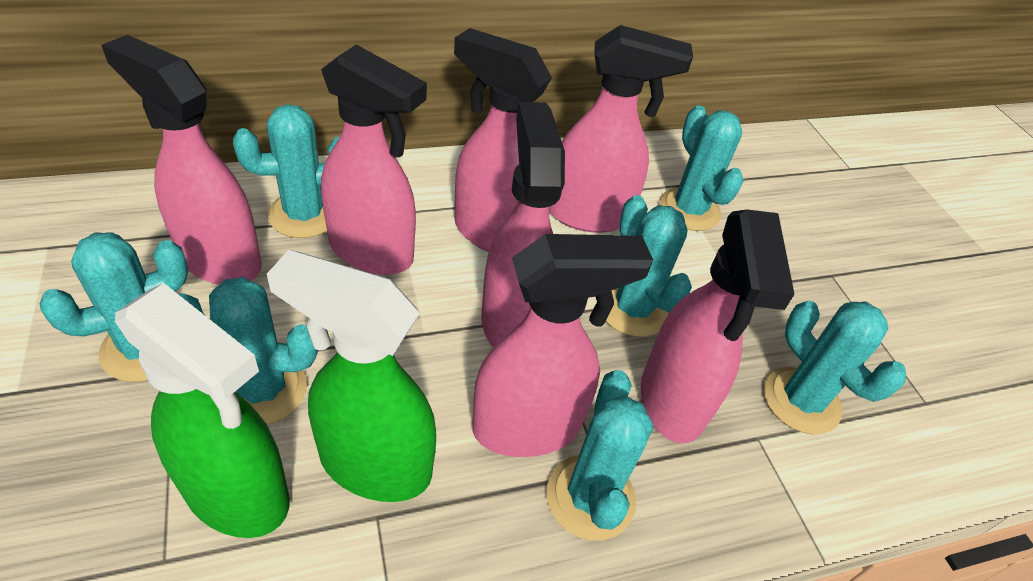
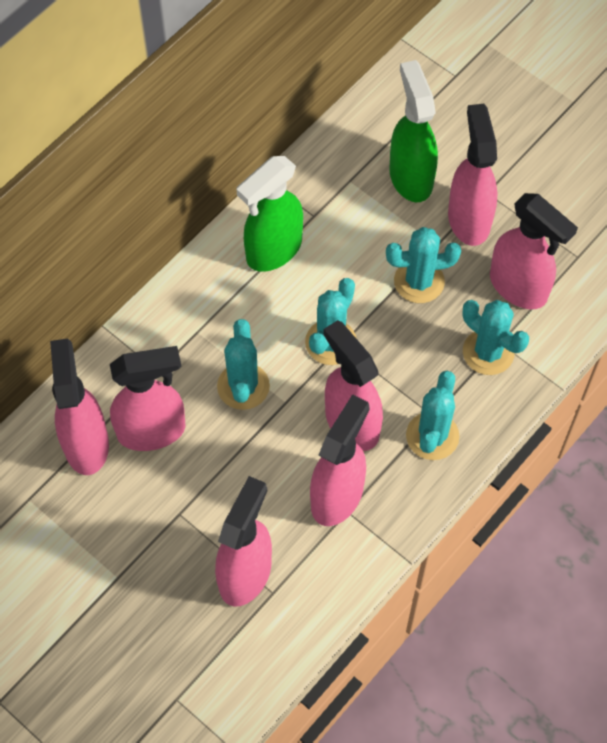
turquoise cactus: [40,233,188,382] [178,277,318,425] [233,104,339,238] [546,370,653,540] [606,195,692,337] [659,105,744,231] [764,301,906,434] = 7 -> [217,319,270,410] [305,278,357,365] [386,227,461,303] [406,371,460,460] [462,300,529,375] = 5

